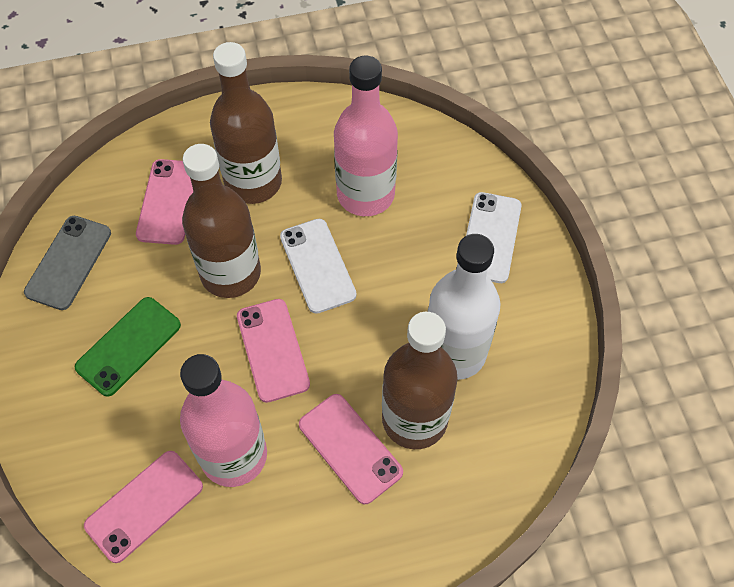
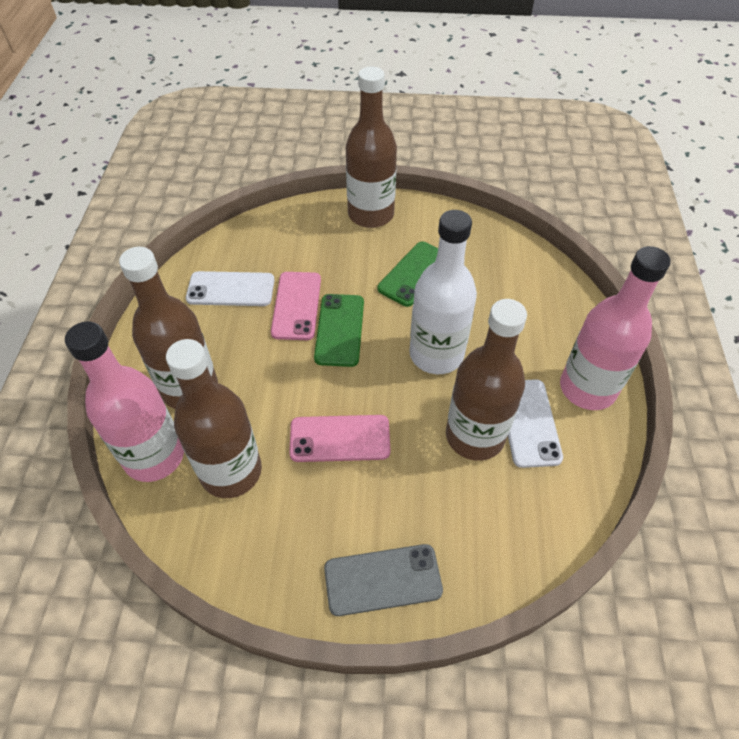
brown bottle: [182,144,261,298] [210,42,282,204] [382,312,458,449] = 3 -> [119,247,218,409] [166,339,262,498] [346,67,397,228] [446,299,527,461] = 4
green phone: [75,297,181,397] = 1 -> [314,294,364,367] [377,241,438,307] = 2
pink phone: [84,451,203,563] [136,159,193,245] [237,299,310,403] [299,394,403,504] = 4 -> [271,272,321,340] [289,415,390,462] = 2

